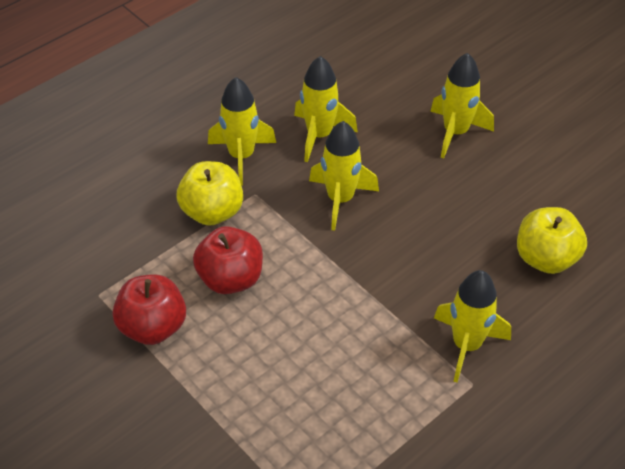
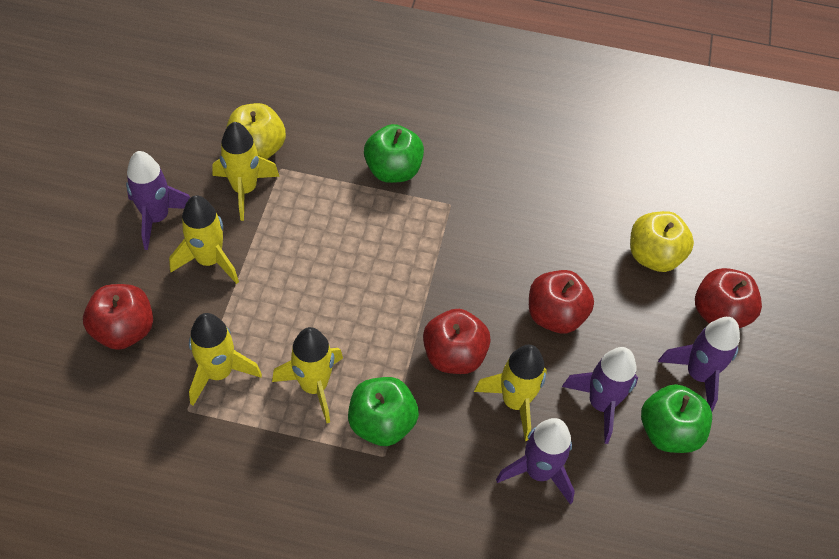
green apple: none = 0 -> [348,377,419,446] [364,124,424,183] [641,384,712,453] = 3
purple rocket: none = 0 -> [126,151,190,250] [496,418,575,504] [562,347,638,444] [658,317,740,412] = 4
red apple: [113,275,186,345] [193,226,263,294] = 2 -> [83,284,153,350] [423,309,491,374] [529,270,594,334] [695,268,762,328] = 4

